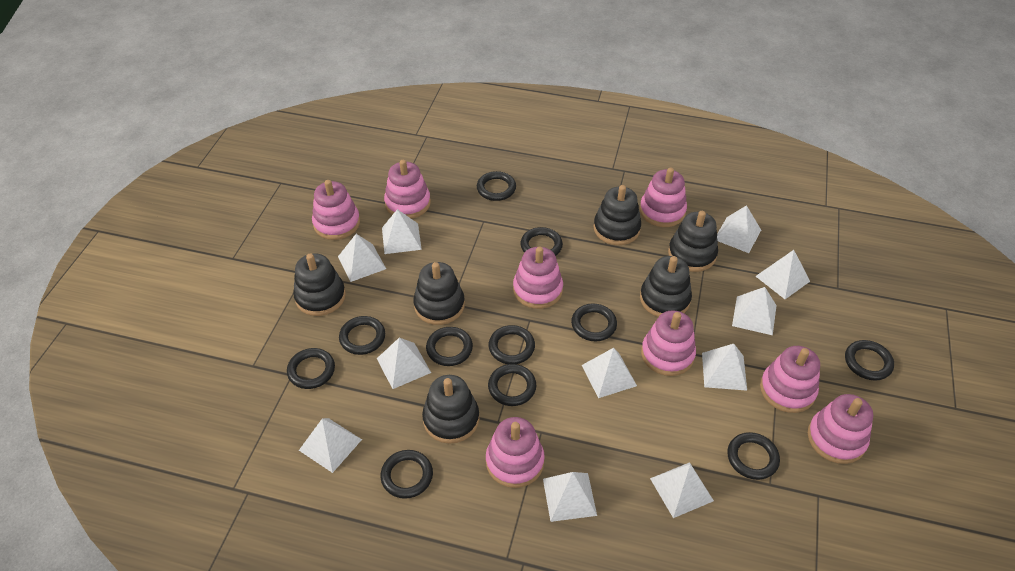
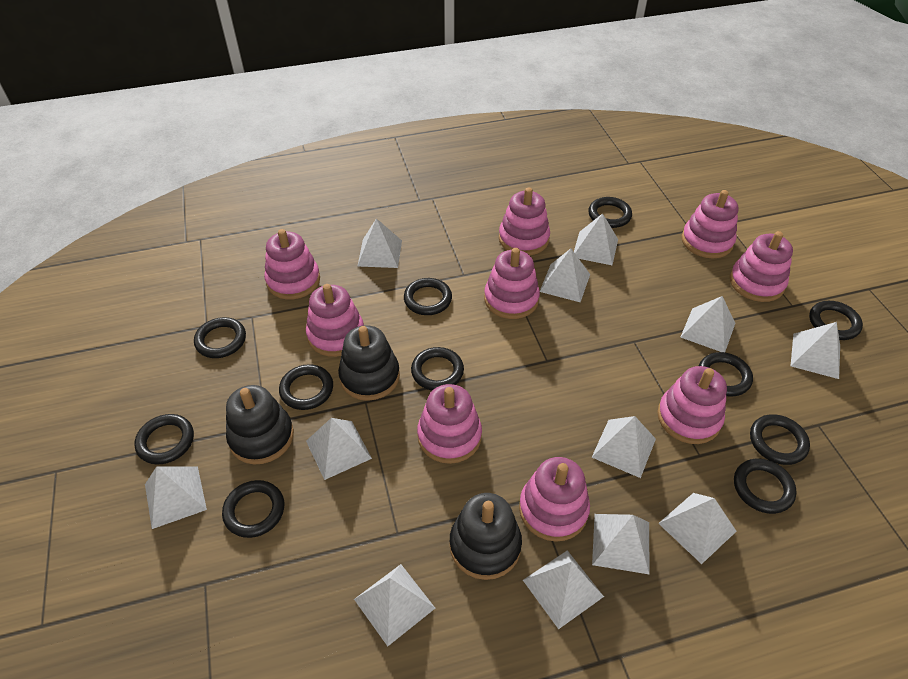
black stacking toy: [293,254,346,316] [413,262,465,325] [422,375,479,444] [593,185,641,245] [640,256,692,317] [668,211,718,272] = 6 -> [226,385,294,465] [338,325,400,401] [449,493,522,580] = 3
pink stacking toy: [312,180,360,240] [384,160,431,219] [486,417,545,488] [513,246,563,309] [640,168,687,227] [641,310,696,376] [760,346,820,413] [808,394,873,464] = 8 -> [264,229,320,300] [306,284,364,357] [417,384,482,464] [484,248,540,319] [499,187,550,256] [519,457,590,542] [657,366,727,444] [682,190,738,258] [730,231,793,302] = 9
white pyramid: [299,418,362,473] [338,234,386,282] [377,338,431,389] [382,209,422,254] [543,472,597,522] [582,348,637,398] [650,462,714,518] [702,344,747,391] [717,205,761,253] [732,287,777,335] [756,250,810,299] = 11 -> [145,466,207,529] [306,418,372,480] [354,564,435,646] [358,218,402,268] [523,550,604,629] [540,249,590,302] [574,213,618,265] [592,416,656,478] [592,514,649,574] [658,493,737,564] [681,296,735,352] [791,322,840,379] = 12

